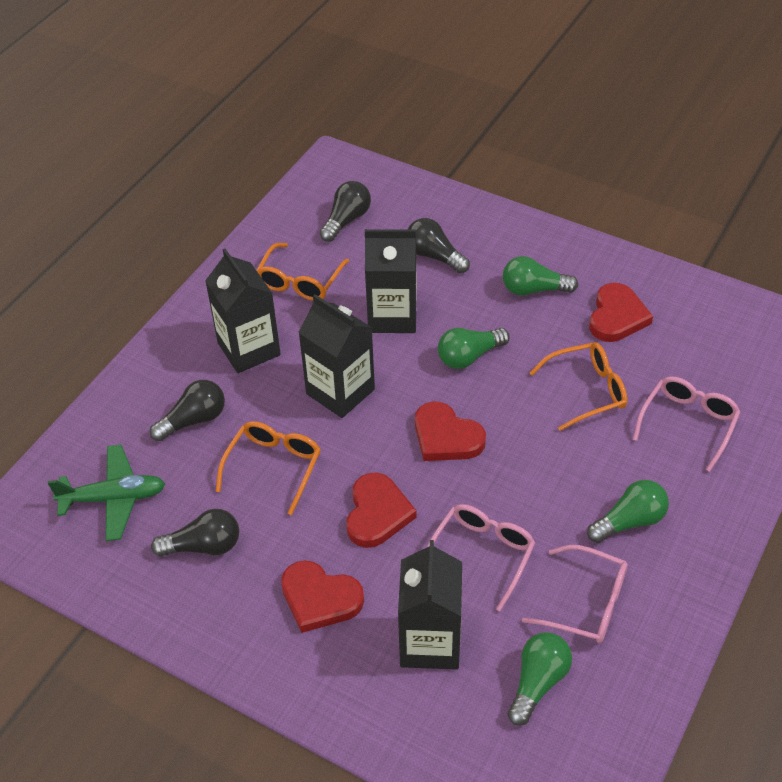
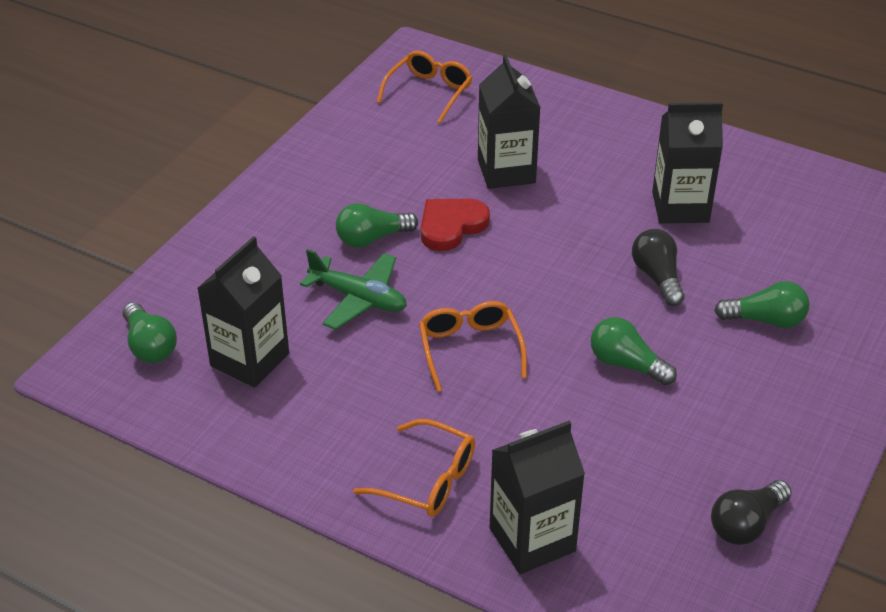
black light bulb: [150,380,225,441] [151,509,239,557] [320,181,371,242] [408,218,470,273] = 4 -> [632,229,684,306] [711,480,792,545] = 2
pink glasses: [427,504,535,612] [522,545,628,643] [633,376,741,472] = 3 -> none = 0
red heart: [281,560,364,633] [346,473,417,548] [415,401,486,461] [589,283,653,342] = 4 -> [421,198,490,251] = 1

